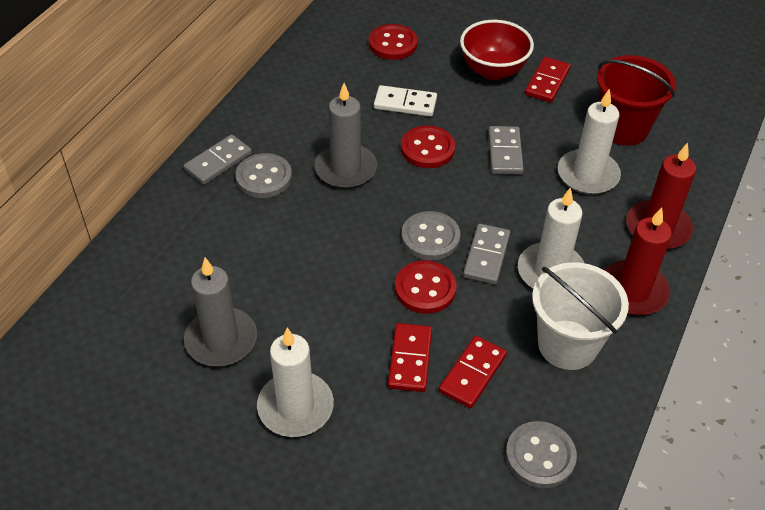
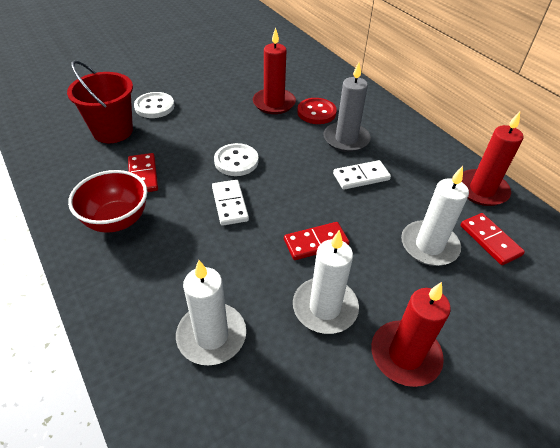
grey button: [235,153,292,198] [401,211,460,260] [506,421,577,488] = 3 -> none = 0
grey candle: [184,258,257,366] [315,83,377,189] = 2 -> [324,62,371,152] = 1
grey domino: [184,134,252,185] [463,223,510,284] [488,126,524,174] = 3 -> none = 0
red button: [369,24,418,60] [395,260,457,314] [401,125,455,168] = 3 -> [297,98,337,124] = 1
red candle: [605,207,672,315] [626,143,696,250] = 2 -> [253,28,296,114] [371,282,451,387] [462,112,523,206] = 3
white bucket: [532,262,629,370] = 1 -> none = 0
white button: none = 0 -> [134,92,174,118] [214,143,258,176] = 2
white domino: [374,85,437,117] = 1 -> [212,180,249,226] [333,160,391,190] = 2

